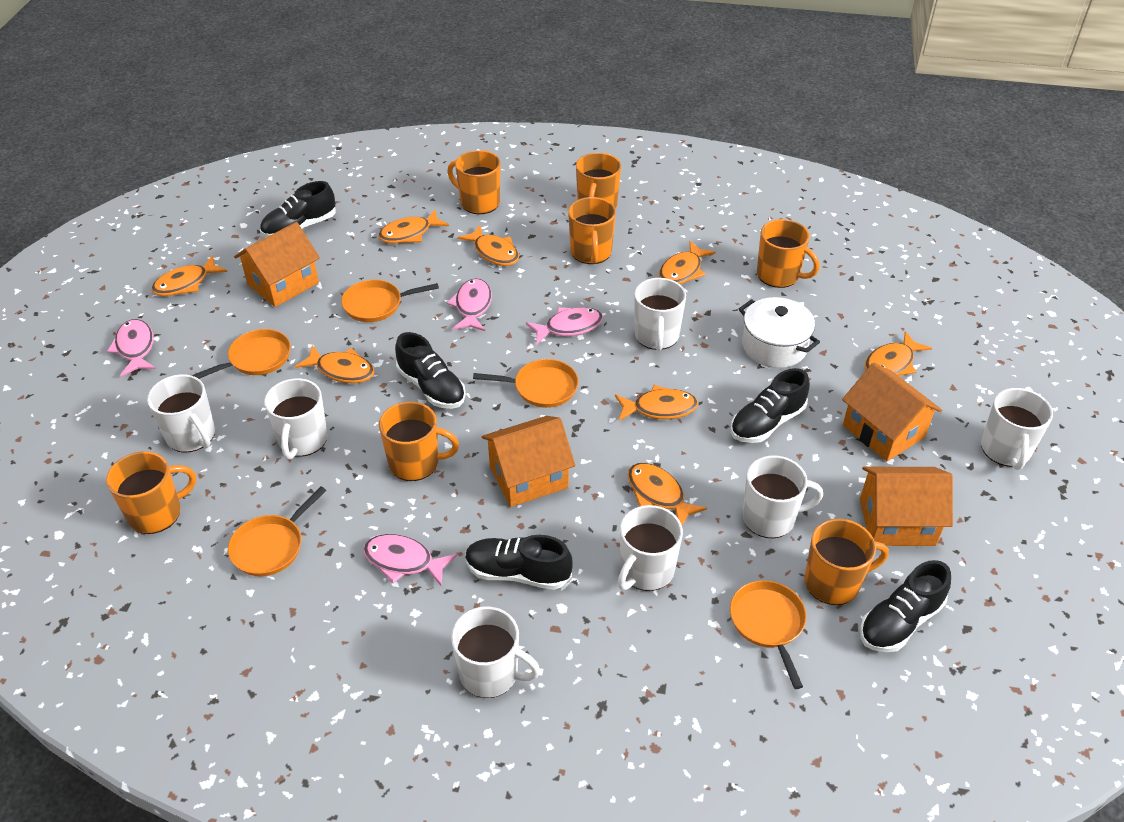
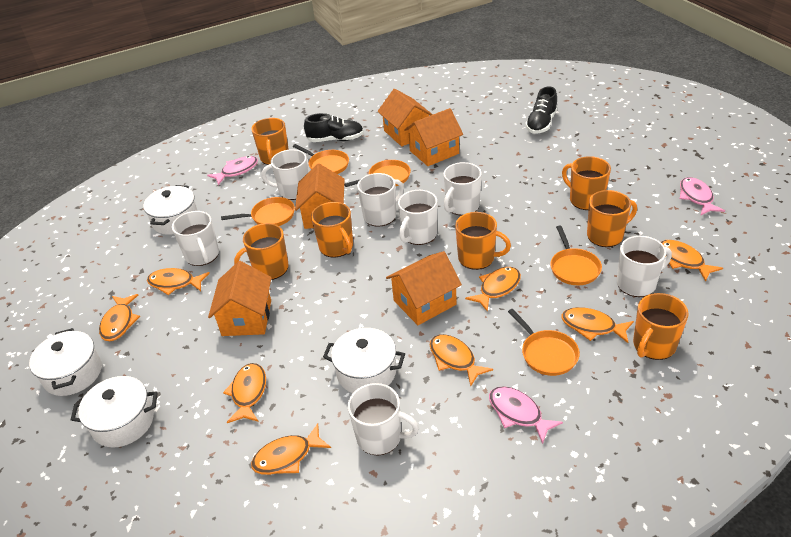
black shoe: [260,181,336,237] [395,332,466,409] [465,535,573,590] [731,368,810,443] [860,560,951,652] = 5 -> [304,113,364,142] [525,86,558,134] = 2
orange house: [234,222,320,307] [482,416,575,507] [842,363,942,461] [860,467,953,546] = 4 -> [208,261,271,336] [295,164,345,229] [377,89,433,146] [386,251,462,325] [404,108,463,166] = 5
pink fish: [107,319,156,376] [363,534,457,587] [447,278,492,331] [526,307,603,345] = 4 -> [207,156,258,185] [489,386,563,444] [680,177,725,216] = 3
white pot: [739,297,820,368] = 1 -> [29,328,102,396] [71,376,158,447] [143,185,198,235] [323,328,405,393] = 4

